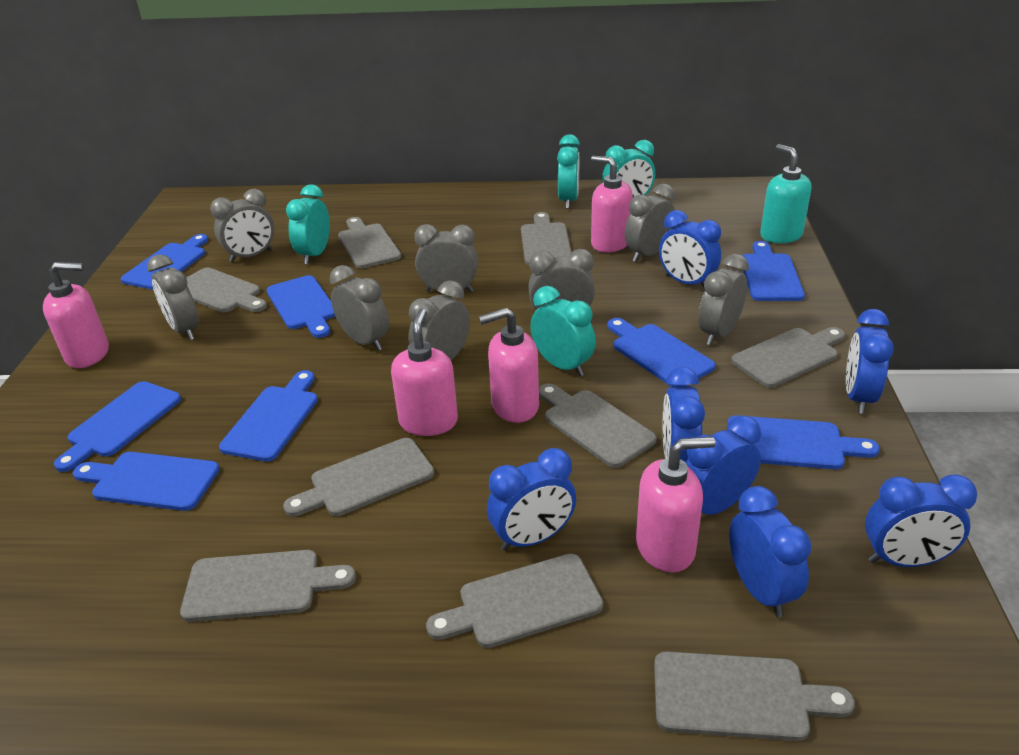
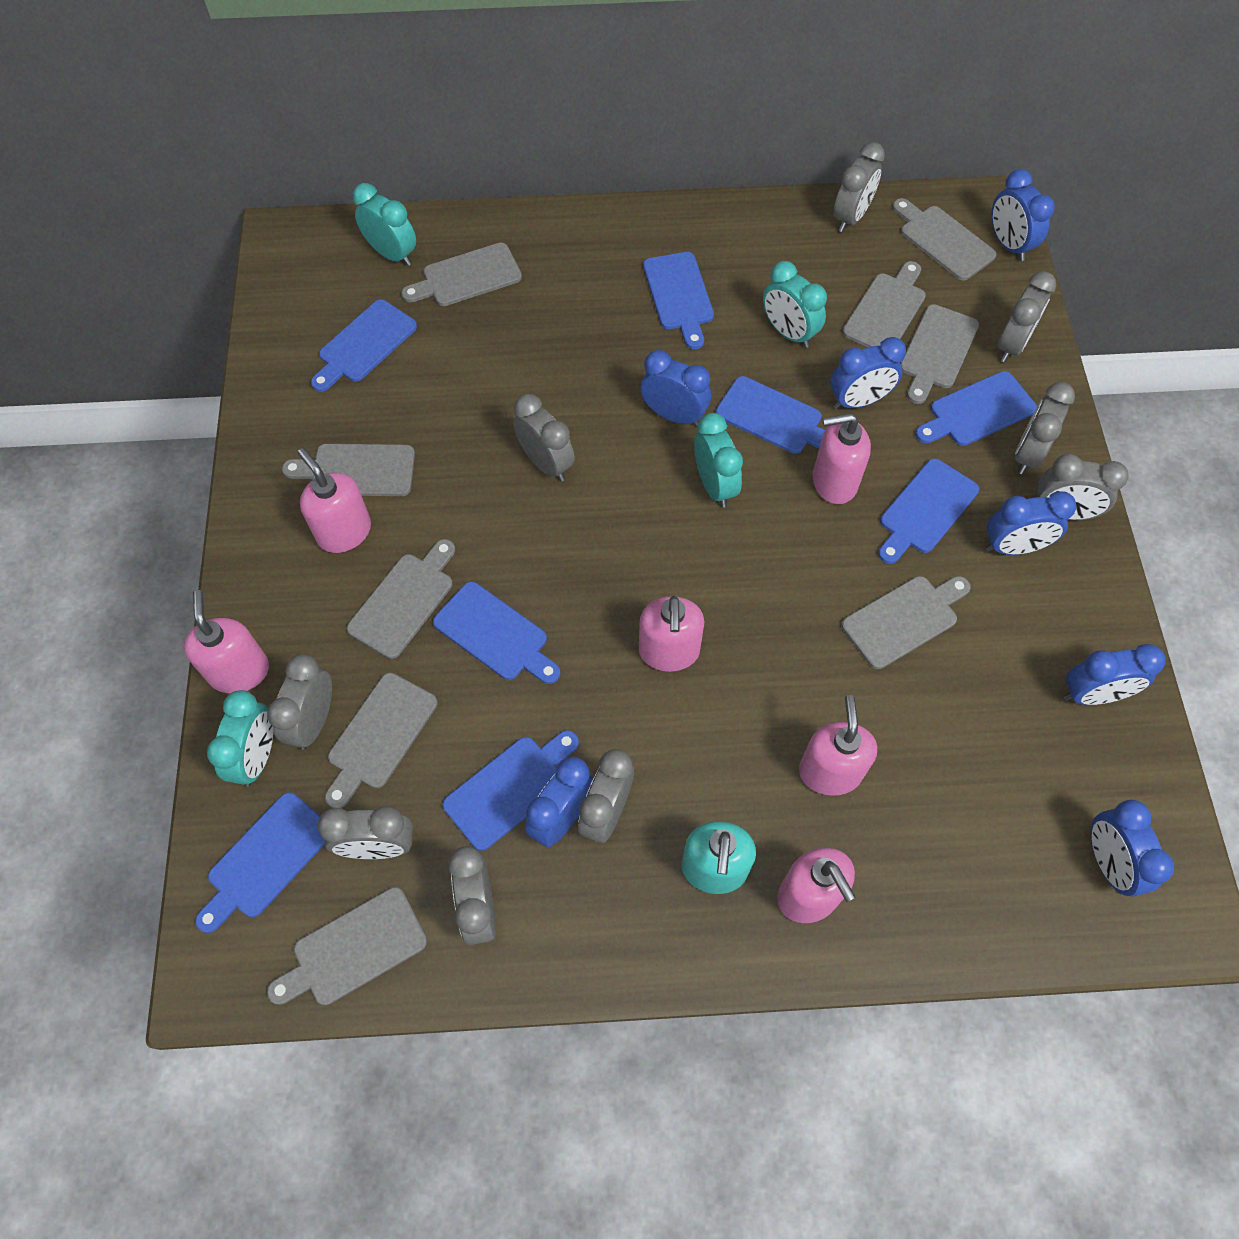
grey clock: [147,254,199,340] [210,189,274,262] [330,265,389,351] [408,280,470,360] [414,224,478,292] [529,249,595,310] [625,184,675,262] [699,254,749,345] = 8 -> [267,654,332,750] [318,806,413,859] [448,846,496,945] [513,394,575,481] [578,749,634,843] [833,142,885,232] [997,271,1056,362] [1015,382,1075,474] [1038,454,1128,520] = 9
pink soap dispenser: [43,262,109,368] [391,309,458,436] [479,308,539,423] [591,156,633,253] [636,436,715,573] = 5 -> [184,590,269,693] [297,448,371,553] [639,596,704,672] [777,848,856,923] [799,695,877,796] [812,413,871,504] = 6

